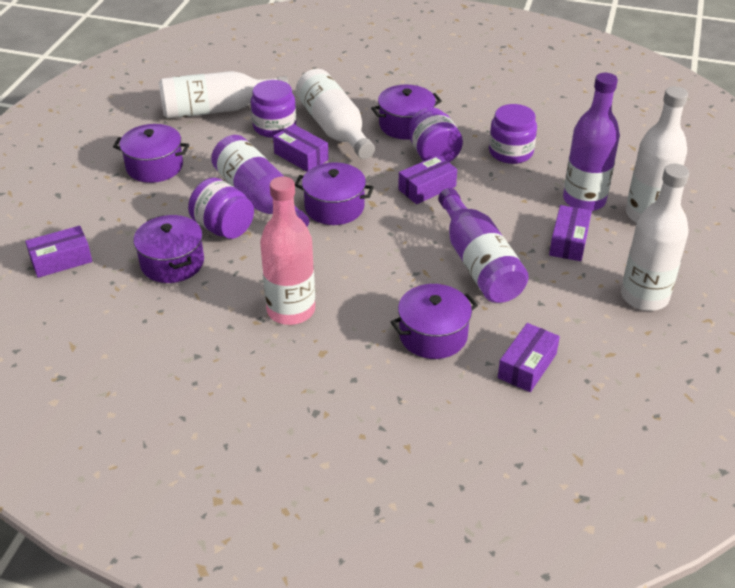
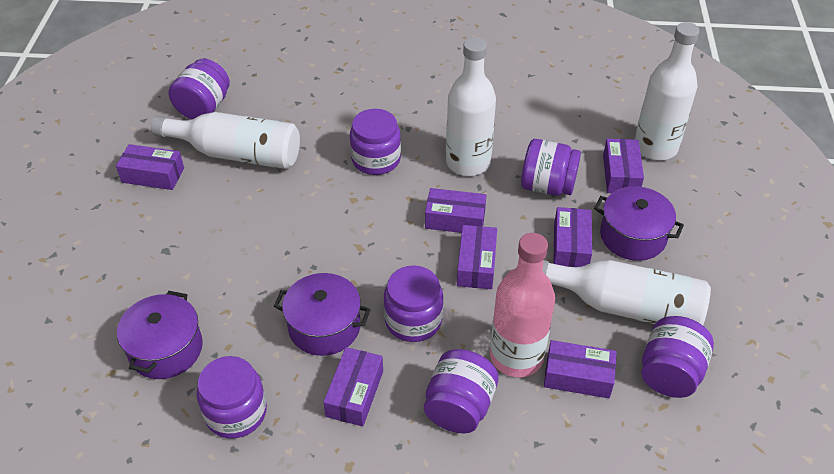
purple bottle: [211,135,309,227] [438,188,529,303] [563,73,620,211] = 3 -> none = 0
purple box: [25,226,92,278] [273,124,329,172] [398,155,457,204] [498,323,560,392] [549,205,592,261] = 5 -> [116,144,184,190] [323,347,383,426] [425,188,486,233] [457,225,497,289] [544,340,617,398] [553,207,592,267] [603,138,644,193] = 7
purple jar: [188,178,254,239] [251,80,296,138] [408,107,463,162] [489,104,537,164] = 4 -> [168,59,230,119] [197,356,267,439] [350,109,401,175] [384,265,443,342] [424,349,499,433] [521,139,581,196] [641,316,714,398] = 7
purple pot: [113,124,189,183] [133,215,204,283] [295,162,374,225] [371,85,442,140] [391,284,478,359] = 5 -> [117,291,203,379] [274,273,371,356] [594,186,684,261] = 3

